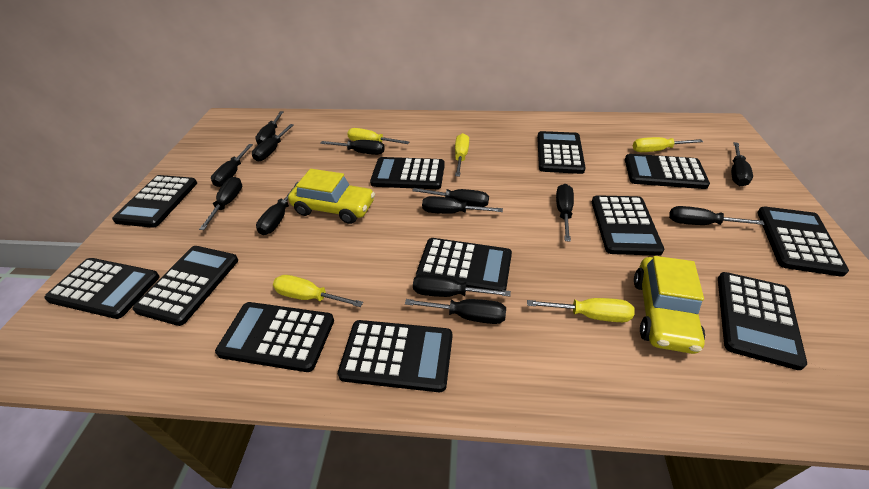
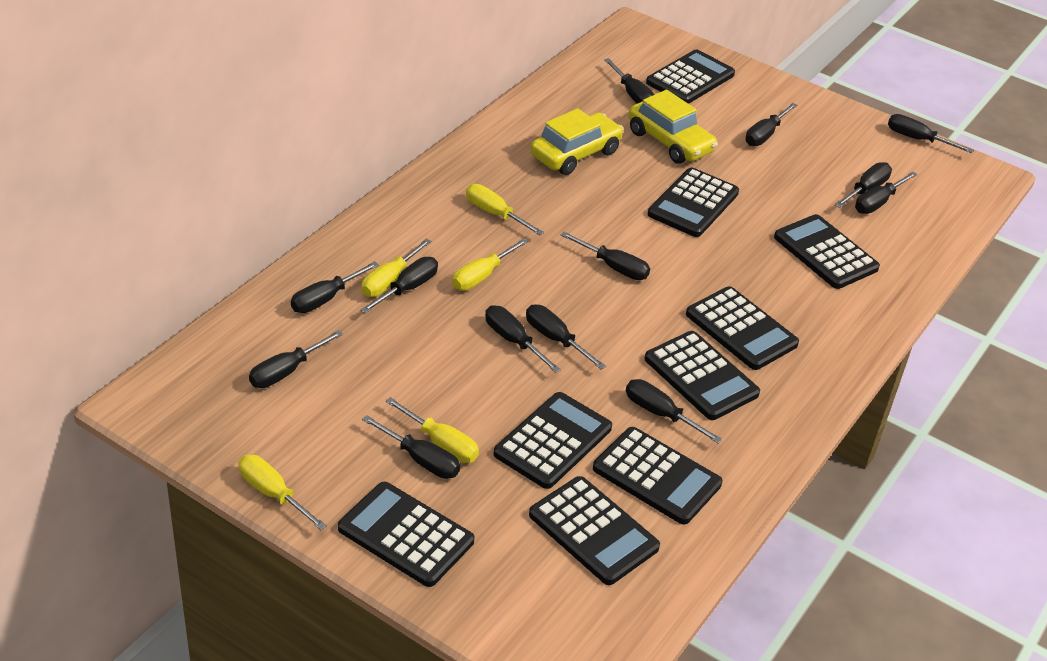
black calculator: [44,258,160,319] [112,175,197,228] [132,246,238,326] [215,302,334,372] [338,320,452,392] [370,157,445,189] [416,238,512,291] [537,131,586,174] [592,195,664,256] [625,154,710,189] [718,272,807,370] [757,207,849,277] = 12 -> [338,482,474,587] [493,392,612,489] [529,476,660,585] [593,427,723,525] [645,331,760,420] [646,49,735,104] [648,168,739,237] [686,286,799,370] [774,214,880,289] = 9

